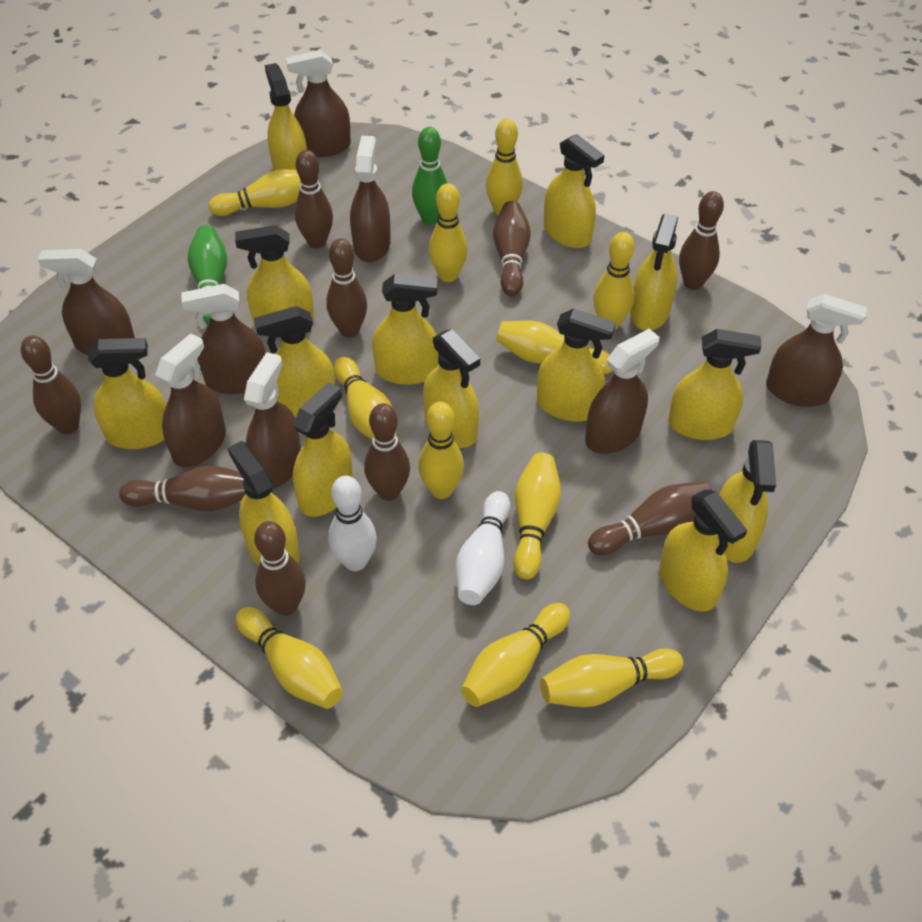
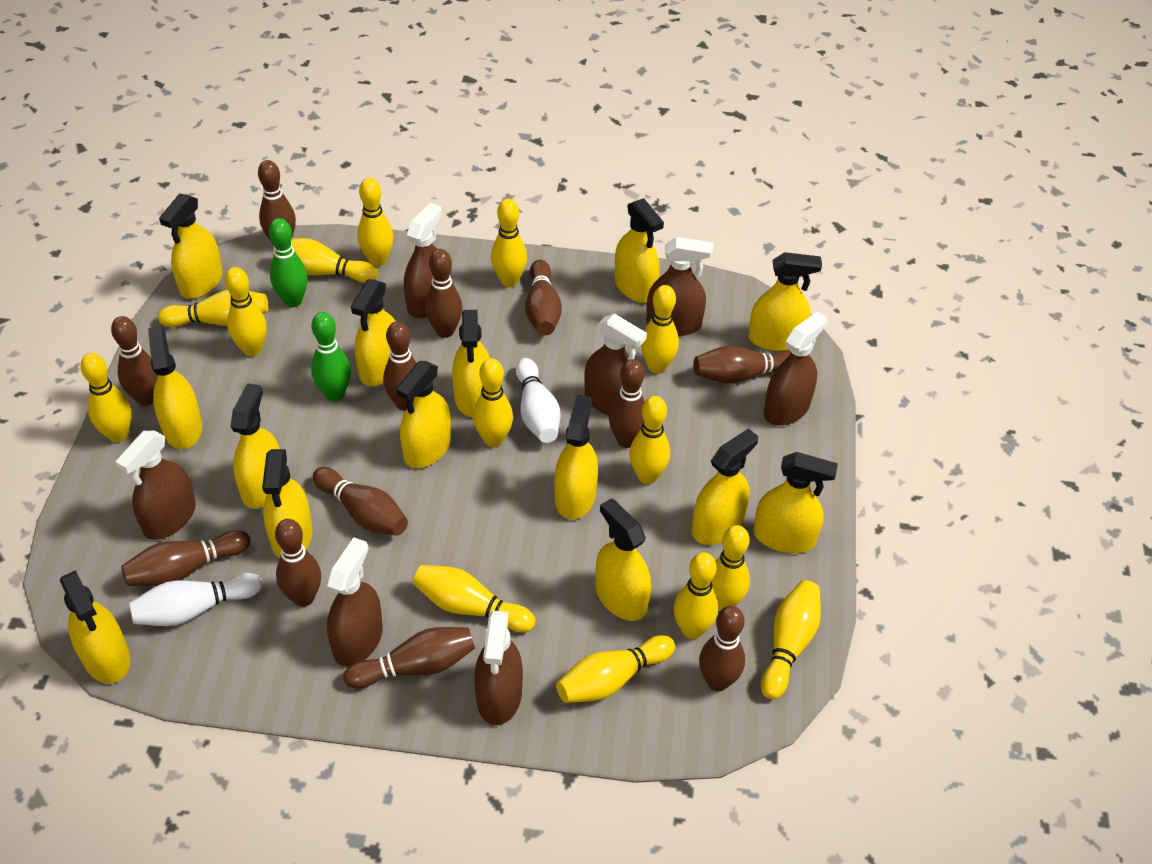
brown bowling pin: [21,335,81,434] [119,465,246,511] [254,521,306,616] [295,150,333,248] [326,238,367,337] [364,403,410,501] [493,201,531,296] [588,481,712,555] [679,191,724,290] = 9 -> [111,316,158,406] [121,530,250,586] [258,160,296,245] [275,519,321,607] [313,467,408,536] [343,627,475,689] [383,321,417,411] [425,249,462,338] [525,259,562,336] [609,359,645,448] [693,346,791,384] [699,606,745,691] = 12
brown spray bottle: [38,249,135,355] [155,333,226,467] [181,284,266,394] [244,352,301,489] [286,50,351,157] [350,136,391,262] [585,329,659,454] [766,294,867,407] = 8 -> [115,431,196,540] [327,537,383,667] [404,203,442,318] [474,611,523,725] [584,314,647,416] [646,237,713,336] [764,312,827,426] = 7
yellow bowling pin: [209,169,300,216] [236,607,343,709] [333,357,396,440] [418,402,464,499] [429,183,468,282] [461,603,570,707] [486,119,523,215] [496,321,613,374] [513,453,561,579] [540,648,683,707] [593,232,635,330] = 11 -> [80,353,131,443] [158,290,269,327] [225,267,267,357] [273,238,377,283] [357,178,393,267] [413,565,535,632] [473,358,513,447] [491,199,527,287] [556,635,675,703] [629,396,670,484] [641,285,679,374] [674,552,718,639] [711,525,750,611] [761,580,821,700] = 14

